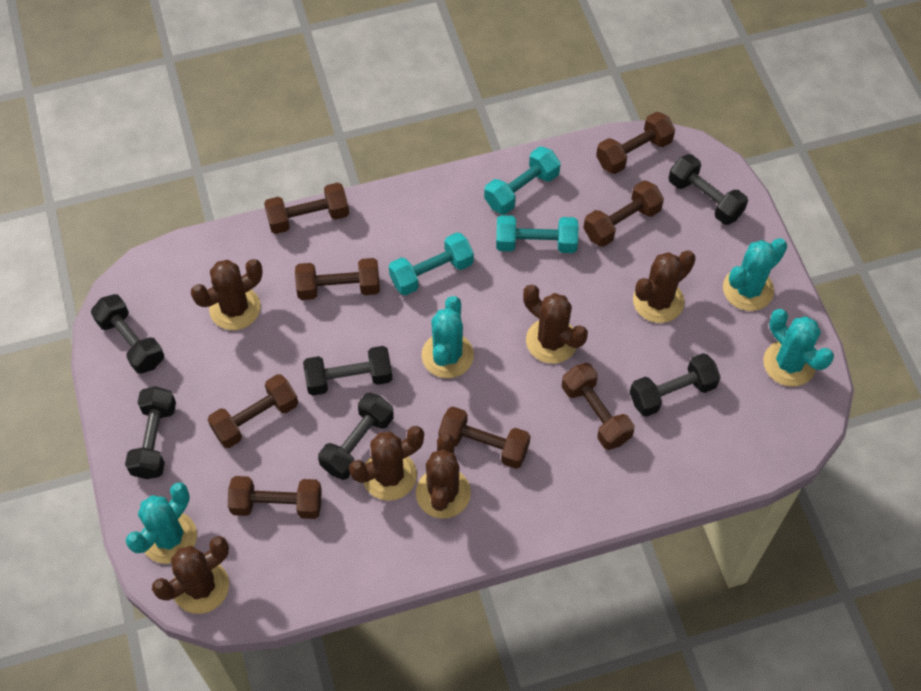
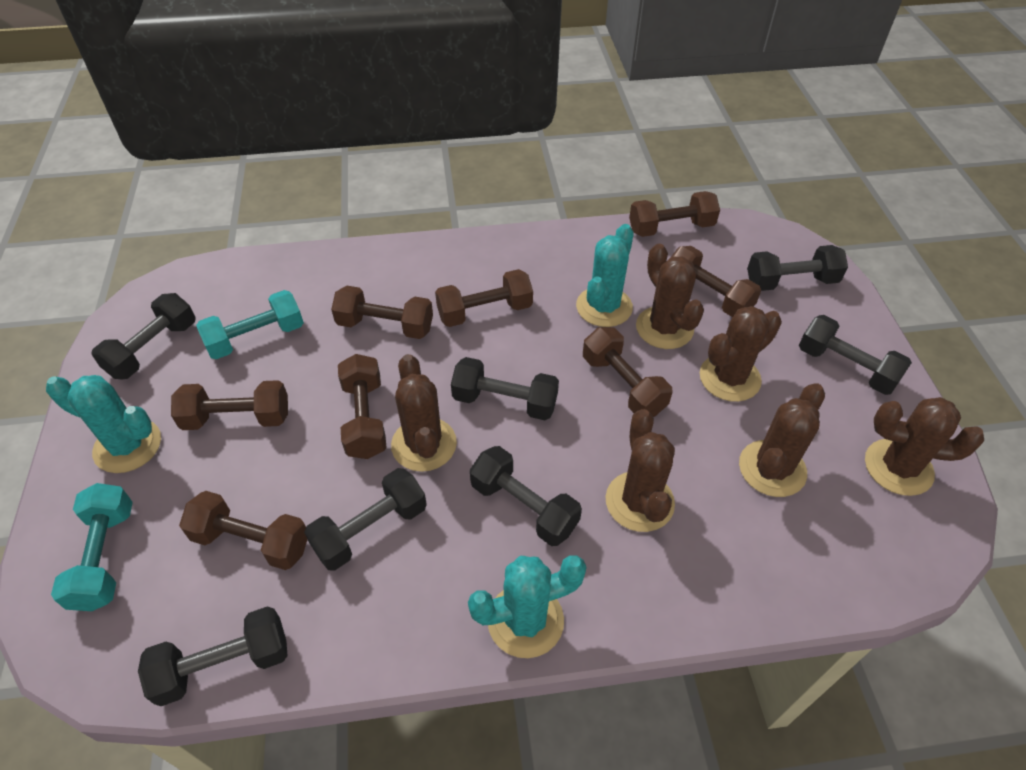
black dumbbell: [91,294,164,374] [125,386,176,479] [303,346,392,396] [318,393,394,480] [630,353,721,417] [668,154,748,225] = 6 -> [91,293,196,380] [138,606,288,706] [304,468,427,571] [451,357,559,420] [470,446,582,546] [747,245,848,291] [799,315,912,395] = 7
turquoise cactus: [125,482,197,564] [421,296,474,378] [723,238,787,311] [763,309,834,386] = 4 -> [46,375,161,473] [468,555,587,658] [576,224,634,327] = 3
turquoise dumbbell: [389,232,474,295] [484,146,561,215] [496,215,578,253] = 3 -> [51,483,133,611] [196,290,304,359] = 2

